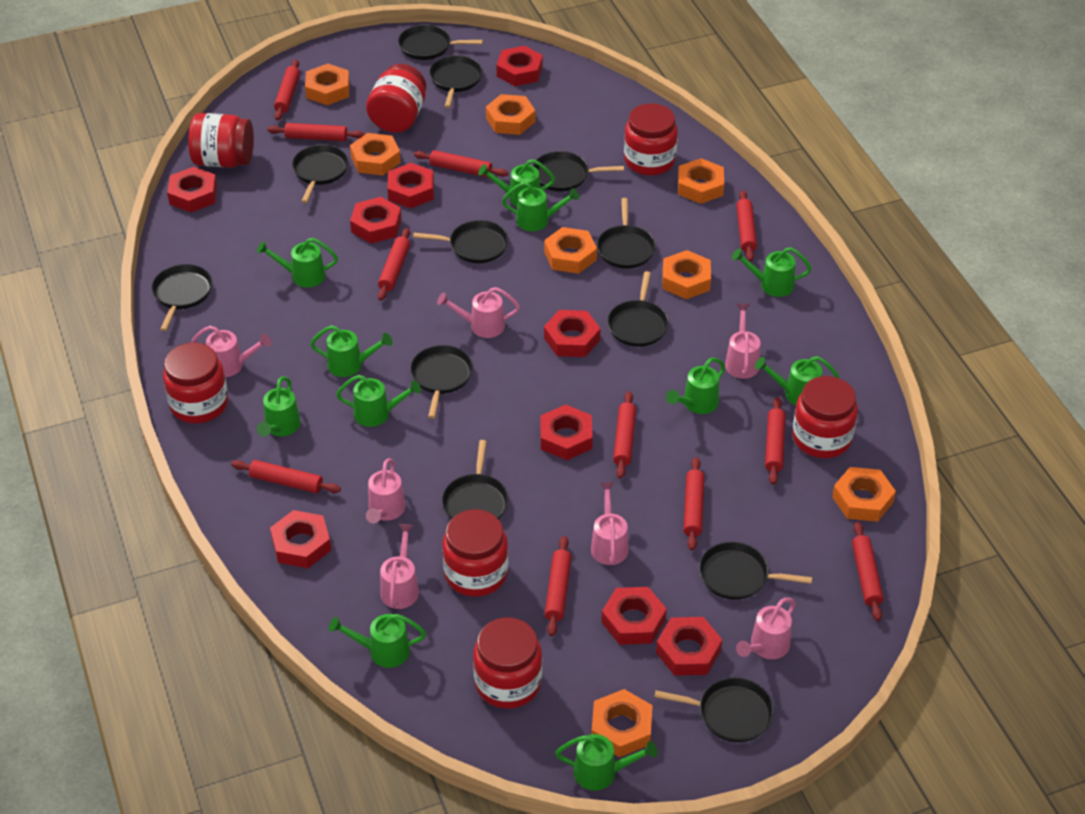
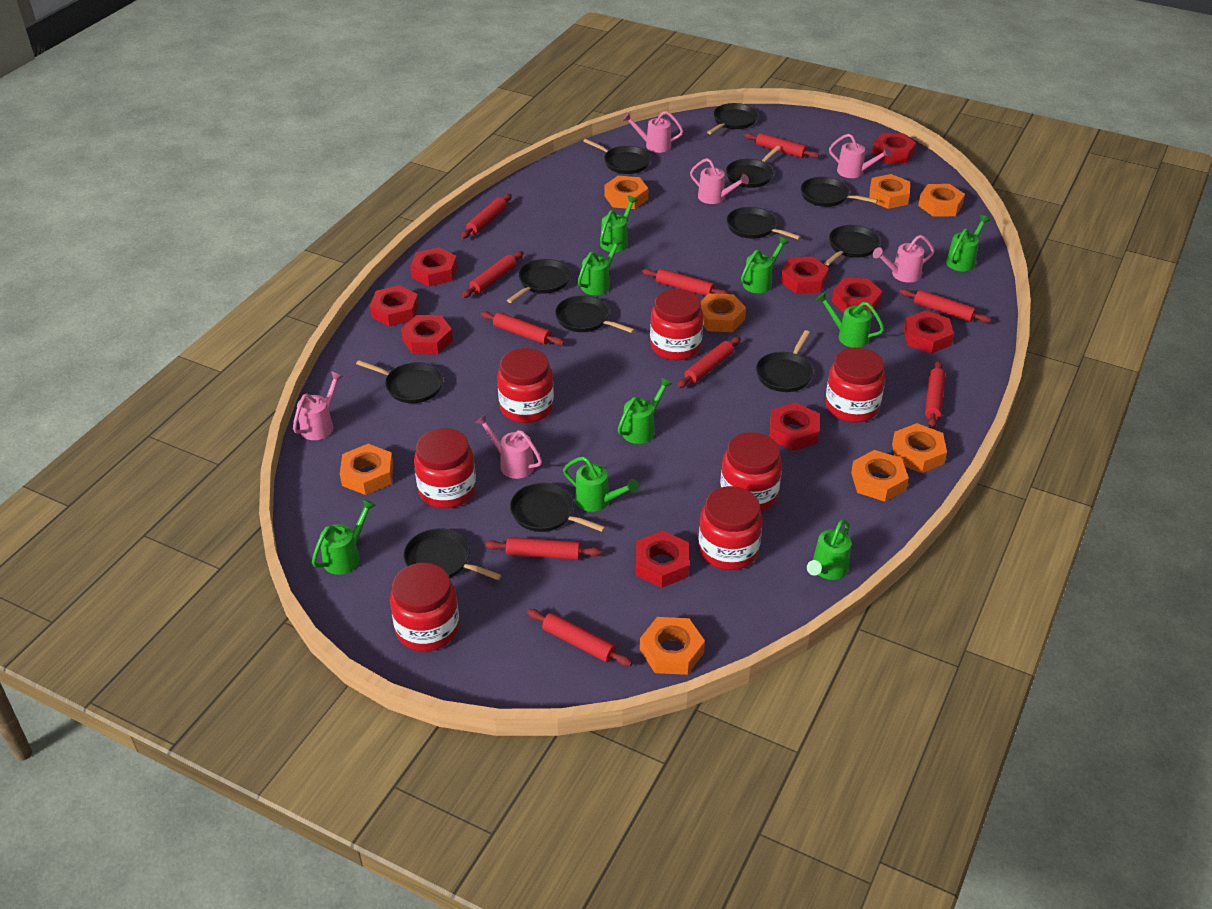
green watering can: [257,238,338,288] [257,377,301,437] [310,325,392,377] [329,614,426,668] [336,375,421,427] [478,159,555,206] [502,182,579,231] [555,734,657,791] [666,358,725,414] [732,247,812,297] [755,356,839,405] = 11 -> [312,499,376,575] [563,457,639,512] [578,237,623,295] [600,195,638,252] [618,377,672,444] [741,236,789,293] [807,519,851,580] [816,292,884,348] [946,215,990,272] = 9
pink watering can: [191,326,271,377] [366,458,406,523] [380,524,419,609] [437,287,520,338] [591,482,629,565] [725,304,760,379] [736,598,796,659] = 7 -> [293,371,343,440] [475,414,542,479] [622,111,683,153] [690,158,749,204] [829,134,891,178] [873,235,934,283] = 6
red rolling pin: [231,460,341,493] [268,123,364,141] [274,59,300,120] [378,228,410,301] [414,150,508,177] [545,536,571,636] [613,391,636,479] [683,457,704,550] [736,190,757,262] [765,397,785,485] [852,522,884,621] = 11 -> [461,194,512,239] [462,251,523,298] [481,311,564,346] [485,537,601,560] [527,609,632,667] [642,269,729,296] [677,337,741,388] [744,133,819,158] [899,289,991,323] [925,361,945,429] = 10

